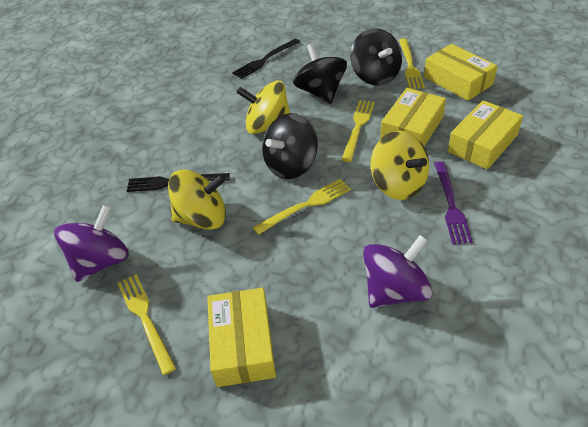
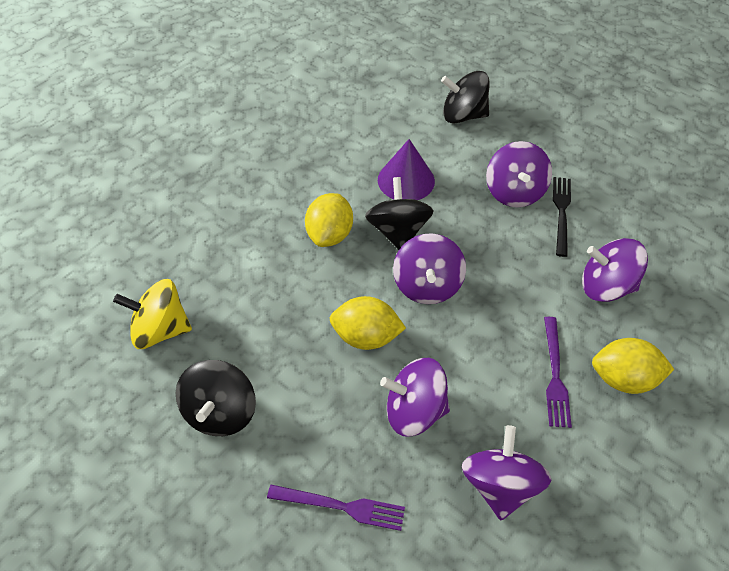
black fork: [127,173,230,192] [232,39,300,79] = 2 -> [553,177,571,257] = 1
purple cone: none = 0 -> [378,139,435,200] = 1
purple fork: [434,161,473,244] = 1 -> [267,485,405,531] [544,317,572,428] = 2
purple spinning top: [54,205,129,282] [363,235,432,308] = 2 -> [380,358,450,437] [393,233,466,304] [462,425,551,520] [486,141,552,207] [582,238,648,302] = 5
yellow box: [207,288,276,387] [380,88,446,146] [424,44,497,101] [448,100,523,169] = 4 -> none = 0
yellow fork: [118,274,176,375] [253,179,351,235] [341,100,375,162] [399,39,425,89] = 4 -> none = 0
yellow lemon: none = 0 -> [305,193,353,247] [330,296,406,350] [592,338,675,394] = 3
yellow spinning top: [168,170,226,230] [236,81,290,134] [371,131,429,200] = 3 -> [113,279,192,349] = 1

